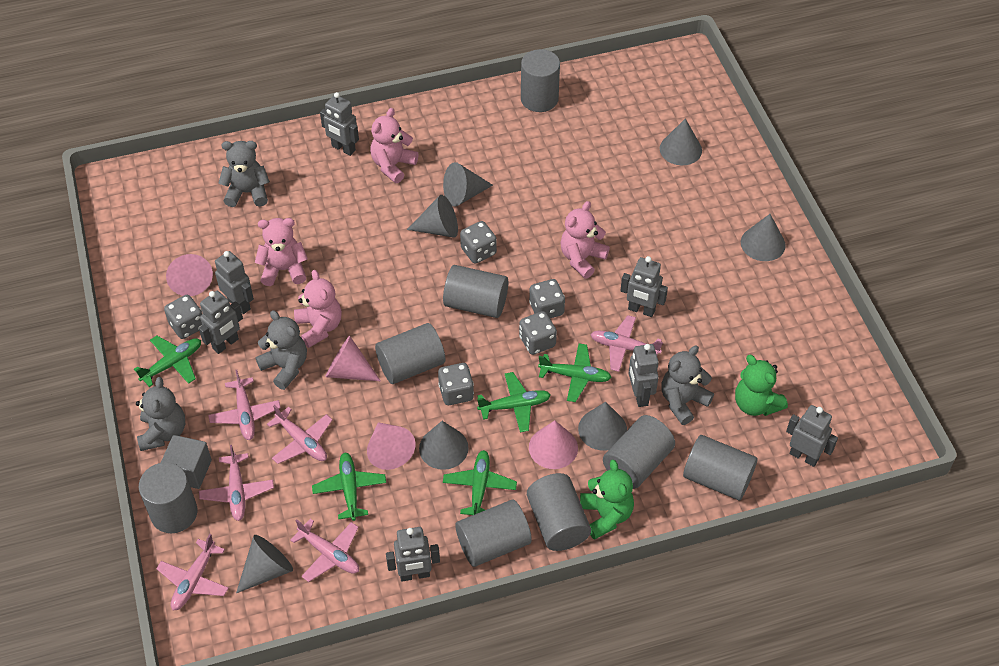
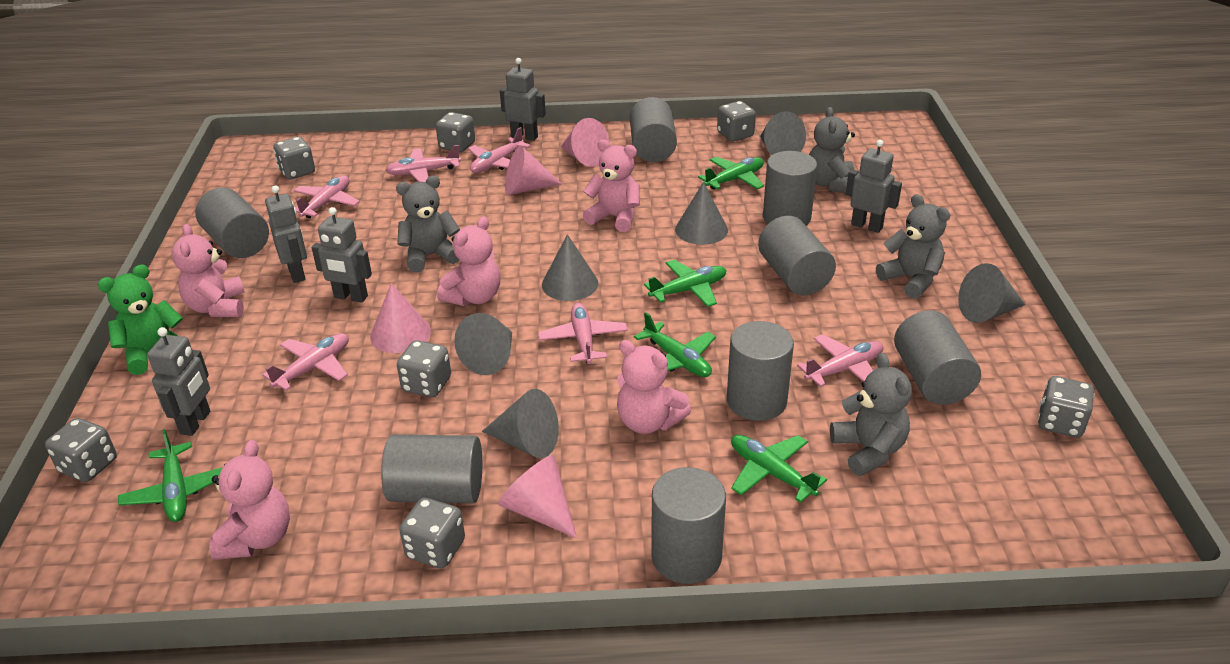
green teddy bear: [580,459,634,540] [735,355,788,416] = 2 -> [98,264,183,375] = 1
grey cone: [236,535,293,593] [407,195,458,238] [419,421,469,470] [443,162,493,207] [578,402,627,451] [660,118,702,165] [741,214,786,261] = 7 -> [454,313,512,375] [482,389,559,458] [542,234,598,301] [675,182,728,245] [760,111,806,155] [958,263,1026,323] = 6
grey cube: [161,435,212,489] = 1 -> none = 0
grey dice: [164,295,202,339] [438,363,474,405] [460,221,497,263] [519,311,557,355] [529,279,565,318] = 5 -> [45,418,117,482] [273,137,315,179] [397,340,451,397] [399,497,465,568] [436,112,475,152] [717,101,756,141] [1038,376,1094,438] = 7
grey robot: [199,291,243,354] [215,251,254,314] [320,92,359,156] [386,527,440,581] [620,256,668,317] [629,344,659,407] [786,405,838,467] = 7 -> [147,327,210,436] [265,185,307,283] [312,207,372,303] [500,58,546,141] [846,140,902,233] = 5
pink teddy bear: [255,218,308,286] [294,270,342,348] [370,108,419,183] [560,201,610,279] = 4 -> [172,224,245,317] [209,440,290,560] [437,216,500,306] [583,139,640,232] [617,340,691,434] = 5

